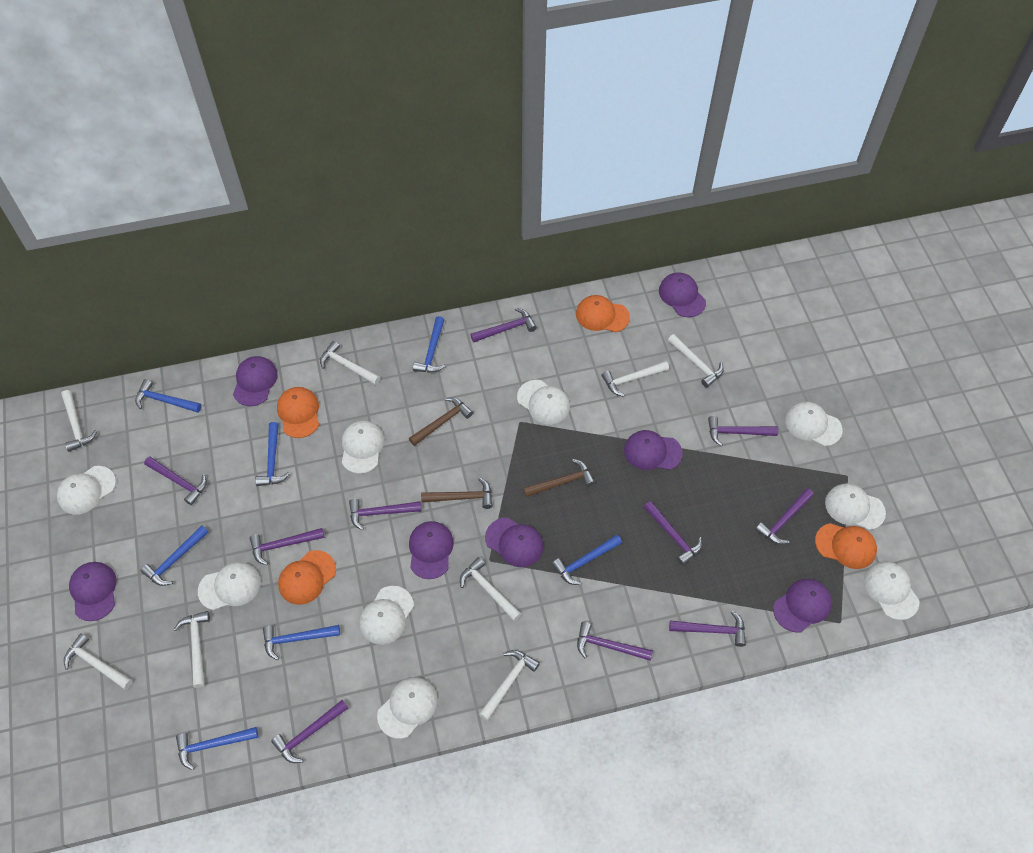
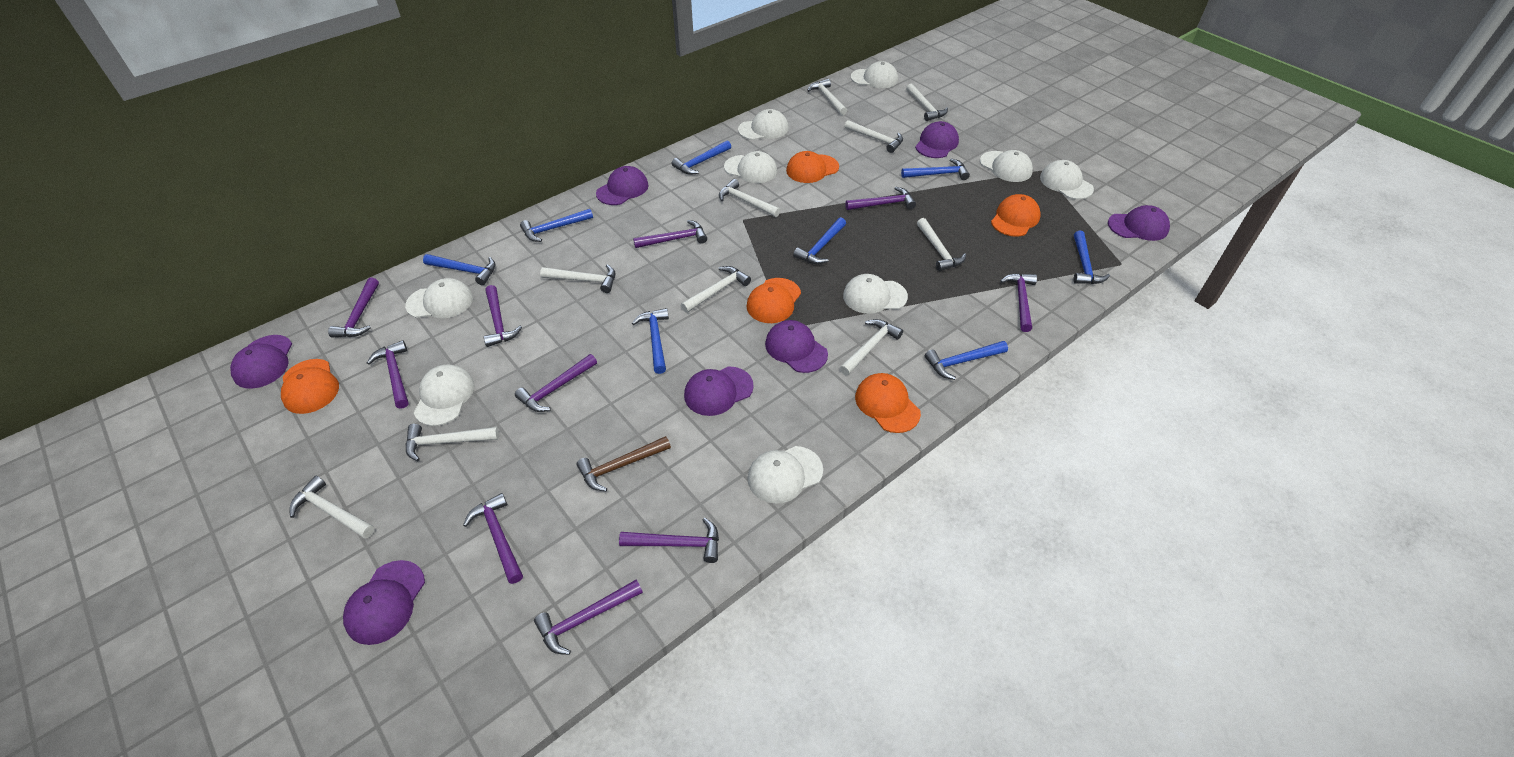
blue hammer: [135,379,202,413] [140,525,209,586] [176,727,258,770] [255,422,289,486] [263,625,340,660] [413,316,445,373] [552,535,622,585] = 7 -> [423,254,496,285] [520,209,593,242] [632,308,669,374] [672,140,731,175] [793,217,846,264] [901,159,970,180] [925,341,1008,380] [1073,231,1110,284] = 8
brown hammer: [409,397,473,446] [421,477,493,509] [523,459,595,497] = 3 -> [576,436,671,491] = 1
orange cap: [277,387,319,438] [278,550,336,605] [576,295,630,332] [815,523,877,569] = 4 -> [281,359,339,414] [747,278,801,323] [786,151,839,183] [855,373,921,433] [991,194,1040,237] = 5
white hammer: [61,390,97,452] [64,633,132,690] [174,611,210,688] [320,341,380,385] [460,557,521,621] [479,650,540,721] [602,361,669,397] [668,334,724,388] = 8 -> [289,476,375,539] [406,424,499,461] [540,264,615,293] [681,266,751,313] [719,179,780,217] [807,79,847,115] [840,319,903,376] [844,120,903,153] [906,84,948,121] [917,218,966,271] = 10

